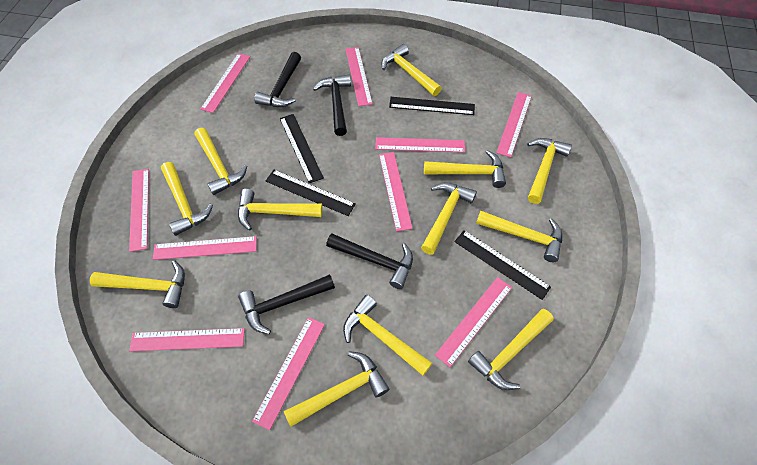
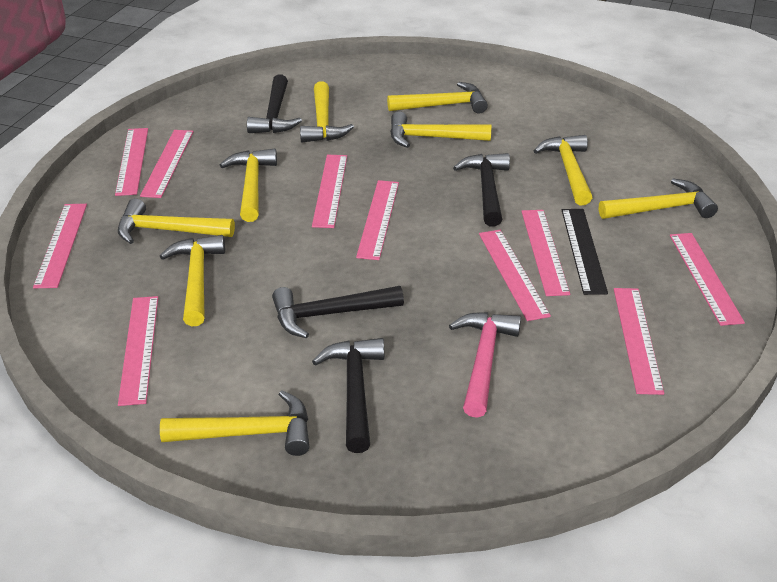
black ruler: [266,170,356,216] [280,114,324,183] [389,97,475,115] [455,230,551,300] = 4 -> [562,209,608,295] = 1
pink hammer: none = 0 -> [449,312,521,418] = 1
yellow hammer: [90,260,185,308] [161,162,213,236] [195,128,247,195] [238,189,322,230] [284,351,389,427] [343,295,432,376] [382,44,442,96] [421,183,477,255] [424,150,506,188] [468,309,554,390] [476,211,562,262] [527,138,572,204] = 12 -> [118,199,235,244] [160,235,225,326] [160,390,309,456] [220,149,277,222] [300,81,354,142] [387,82,488,114] [390,111,491,148] [533,135,592,205] [599,178,718,219] = 9

